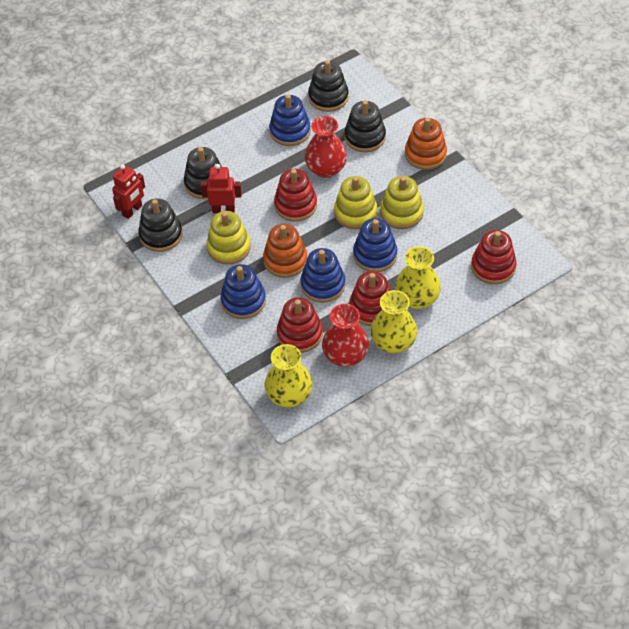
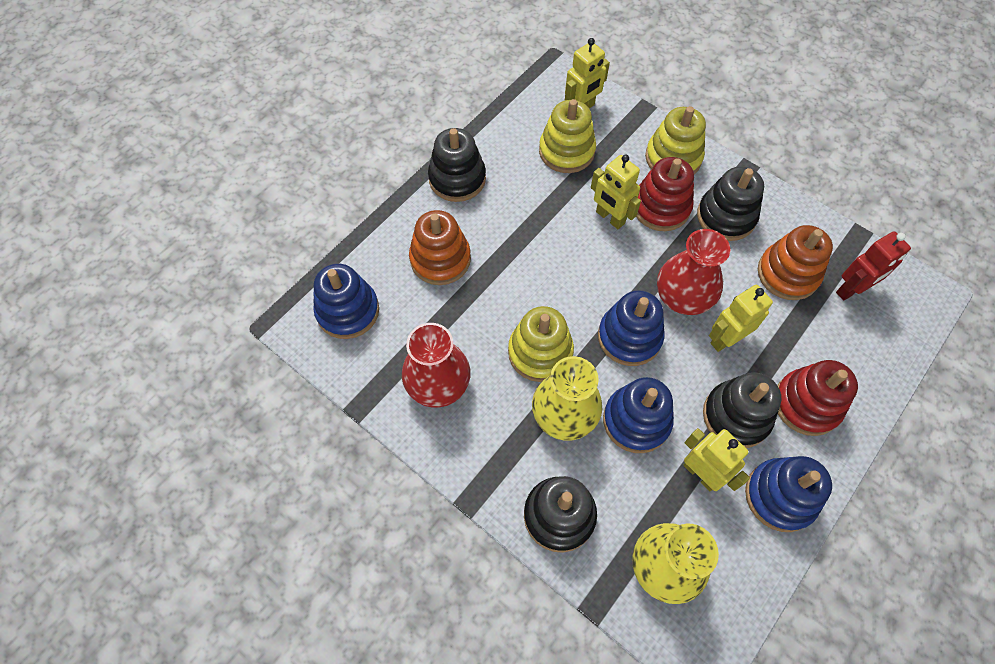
red robot: [112,164,145,219] [201,164,242,213] = 2 -> [836,231,911,301] = 1
red stacking toy: [274,169,317,222] [277,297,323,353] [349,271,391,326] [471,230,516,284] = 4 -> [636,157,694,231] [777,360,858,436] = 2
yellow robot: none = 0 -> [565,38,610,108] [591,155,641,229] [683,428,750,491] [709,285,773,352] = 4
yellow vase: [264,344,312,407] [370,290,417,353] [395,246,441,309] = 3 -> [532,356,602,441] [632,523,719,604] = 2

